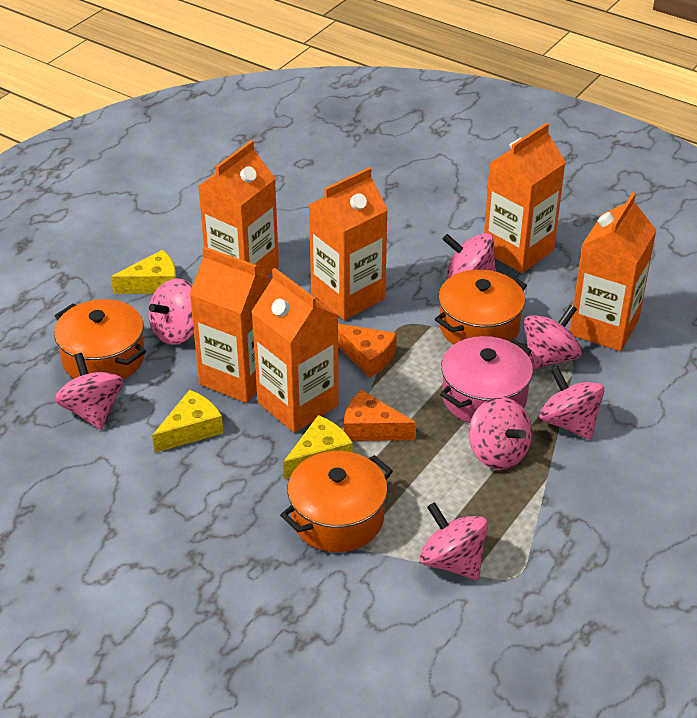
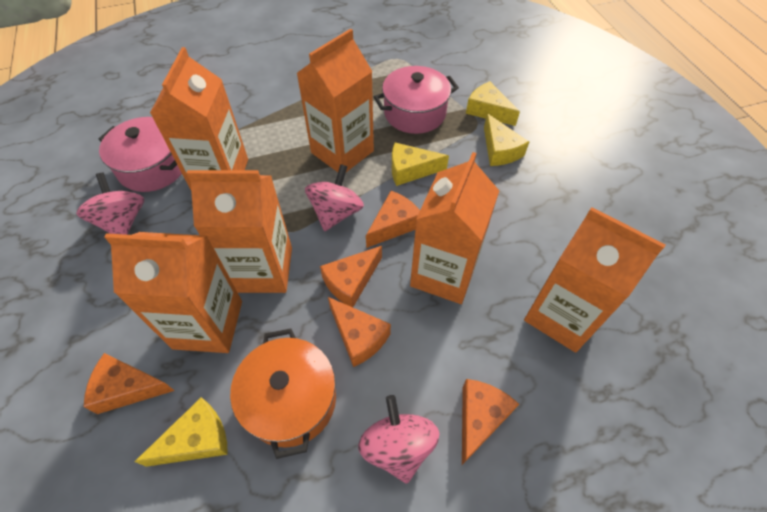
orange cheese: [338,323,397,378] [344,390,416,441] = 2 -> [84,353,175,414] [320,246,382,307] [328,297,391,367] [366,191,420,248] [462,379,519,465] = 5
orange pot: [54,299,146,380] [280,451,393,552] [435,270,527,345] = 3 -> [230,329,336,459] = 1
pink pot: [440,336,533,423] = 1 -> [98,117,182,192] [374,66,459,134] = 2
pink spinning top: [54,353,123,430] [148,278,194,345] [420,502,488,580] [442,233,496,279] [469,397,532,470] [524,305,582,370] [540,366,605,440] = 7 -> [76,173,144,235] [305,164,364,231] [358,395,439,483] = 3
yellow cheese: [111,250,176,294] [152,390,223,453] [283,415,353,479] = 3 -> [134,397,228,467] [392,143,449,186] [466,81,520,126] [484,114,529,166] = 4

